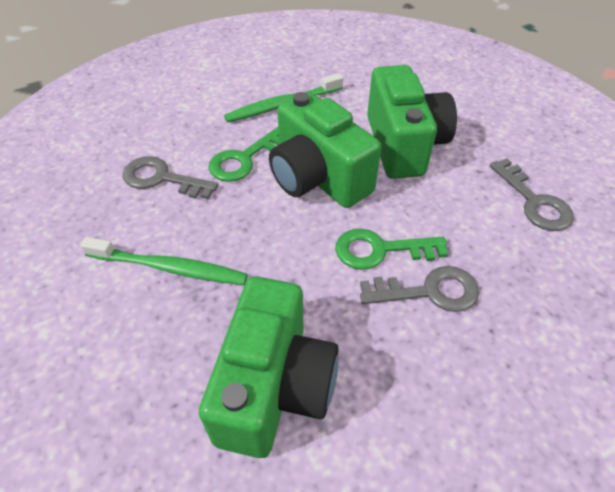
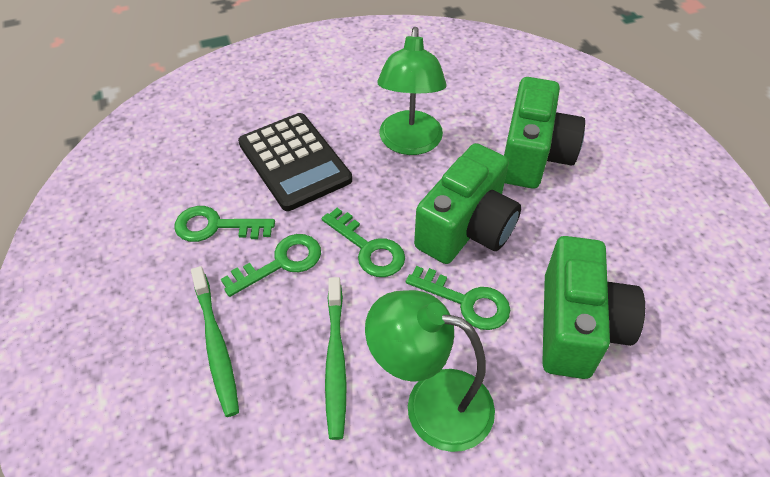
black calculator: none = 0 -> [238,113,352,211] = 1
green key: [208,127,279,182] [335,228,448,270] = 2 -> [175,206,275,242] [221,234,321,297] [322,208,405,277] [406,266,510,330] = 4
green lamp: none = 0 -> [365,290,495,452] [377,27,447,155] = 2
grey key: [123,156,218,199] [360,266,479,312] [490,158,574,231] = 3 -> none = 0

